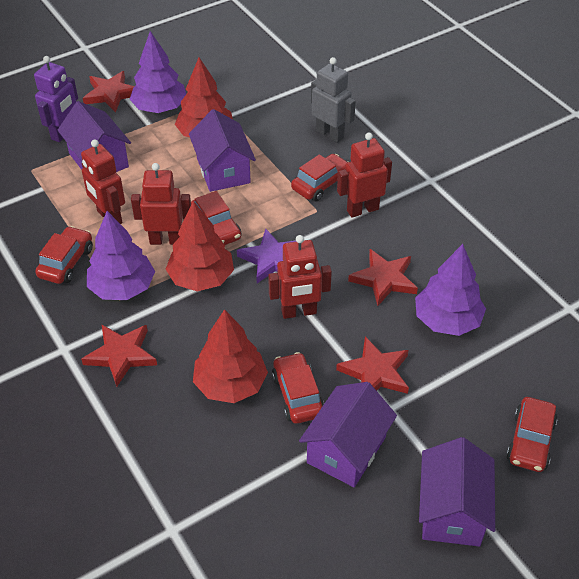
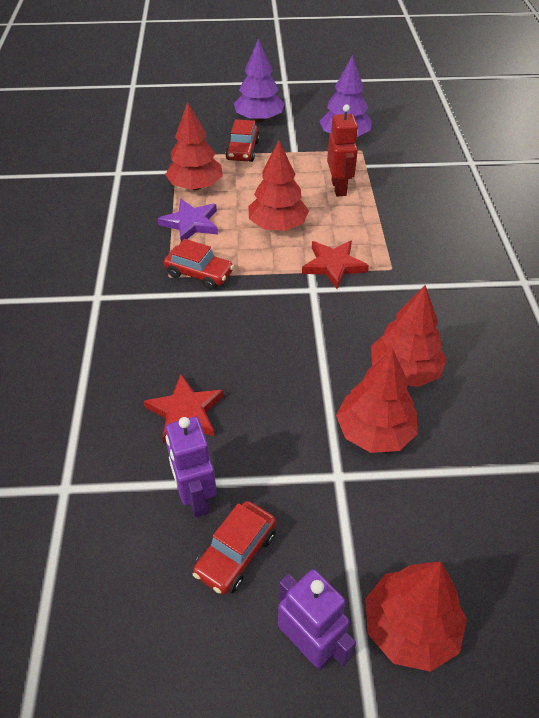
grey robot: [311,57,356,143] = 1 -> none = 0
purple house: [57,101,131,172] [189,109,256,192] [299,382,397,487] [419,437,495,547] = 4 -> none = 0
purple robot: [34,56,78,142] = 1 -> [166,417,217,517] [278,569,356,671] = 2
purple tree: [87,211,155,300] [129,31,186,113] [415,244,486,336] = 3 -> [234,39,285,122] [319,55,372,137] = 2
red car: [35,226,93,284] [191,191,241,245] [272,352,324,424] [291,154,348,201] [506,397,557,472] = 5 -> [164,239,234,289] [193,501,276,595] [226,119,260,162] = 3
red robot: [81,139,125,224] [131,163,191,245] [268,235,332,319] [337,132,392,218] = 4 -> [327,105,358,196] = 1
red star: [81,325,157,387] [83,71,134,112] [336,336,409,394] [348,249,418,306] = 4 -> [144,374,224,444] [302,241,369,289] = 2
red tree: [166,201,234,291] [175,57,233,137] [193,309,268,403] = 3 -> [165,102,223,190] [248,140,309,231] [336,348,418,453] [365,562,467,672] [371,285,447,387] = 5

